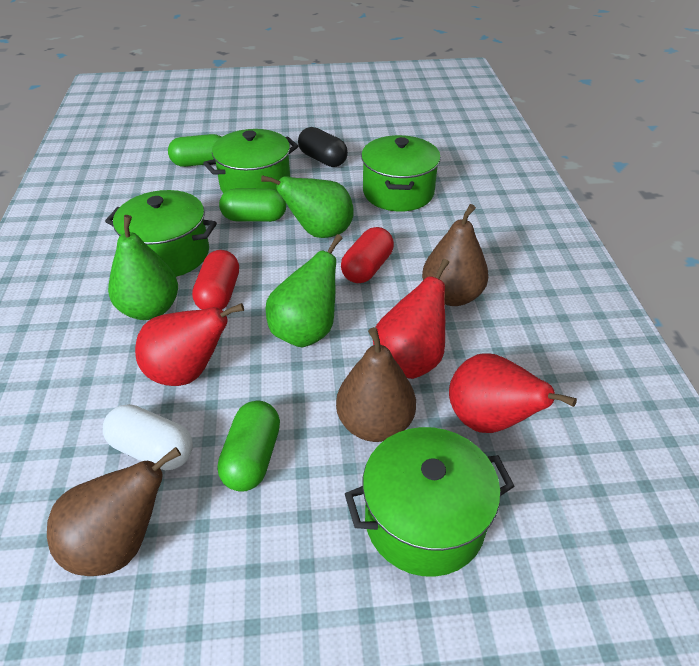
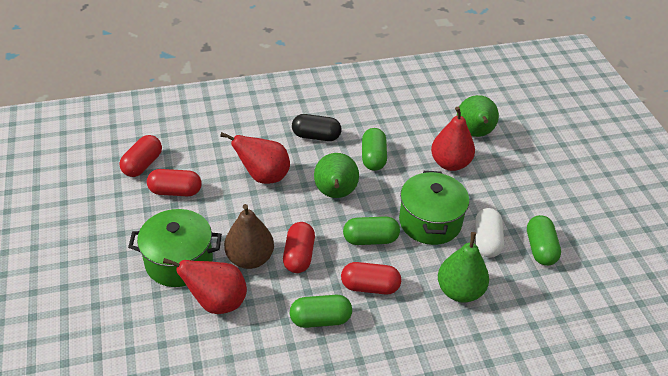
brown pear: [47,447,181,576] [336,327,416,442] [422,204,489,306] = 3 -> [224,204,274,269] = 1
green capsule: [168,134,221,167] [218,401,280,492] [219,188,286,222] = 3 -> [290,295,352,328] [343,216,400,245] [362,128,387,171] [527,215,561,266] = 4
green pot: [105,190,217,277] [203,129,298,193] [345,427,514,577] [361,135,441,211] = 4 -> [128,209,222,287] [399,171,469,245] = 2
red capsule: [192,250,239,310] [341,227,394,283] = 2 -> [119,135,162,177] [147,169,202,196] [283,222,315,273] [341,262,401,294] = 4

